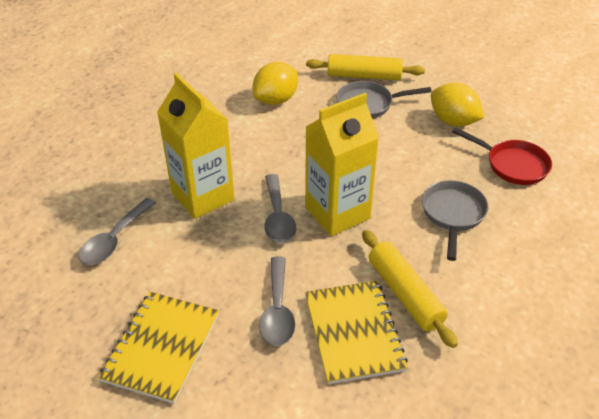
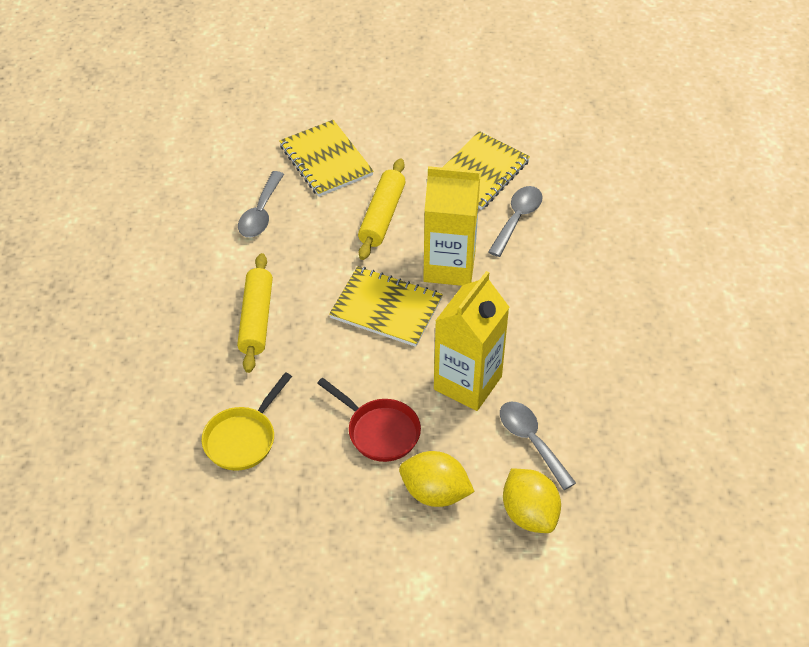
grey pan: [336,81,432,119] [422,180,489,261] = 2 -> none = 0
yellow notebook: [98,292,219,404] [305,281,408,384] = 2 -> [279,120,374,197] [329,266,443,347] [442,131,530,210] = 3
yellow pan: none = 0 -> [202,372,292,471] = 1

